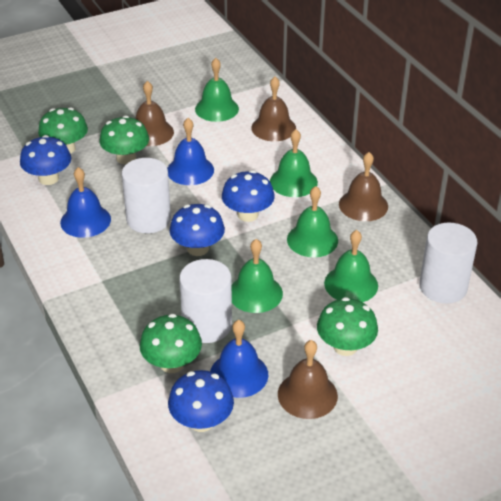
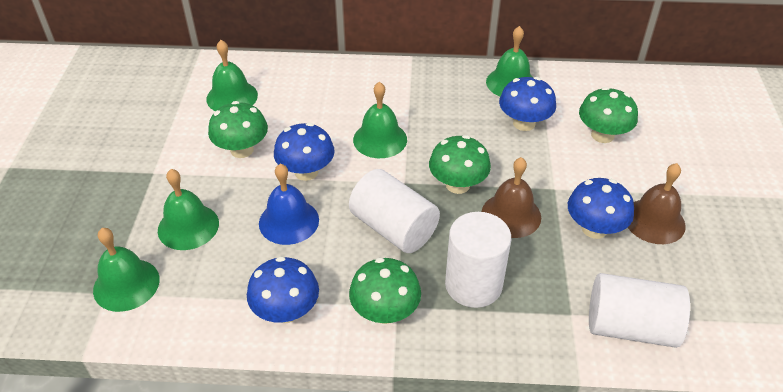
blue bell: [60,167,111,238] [167,118,214,185] [210,320,268,398] = 3 -> [259,164,319,245] = 1
brown bell: [135,81,174,146] [251,77,296,141] [278,340,338,419] [339,152,388,221] = 4 -> [482,157,541,238] [627,163,686,244] = 2

